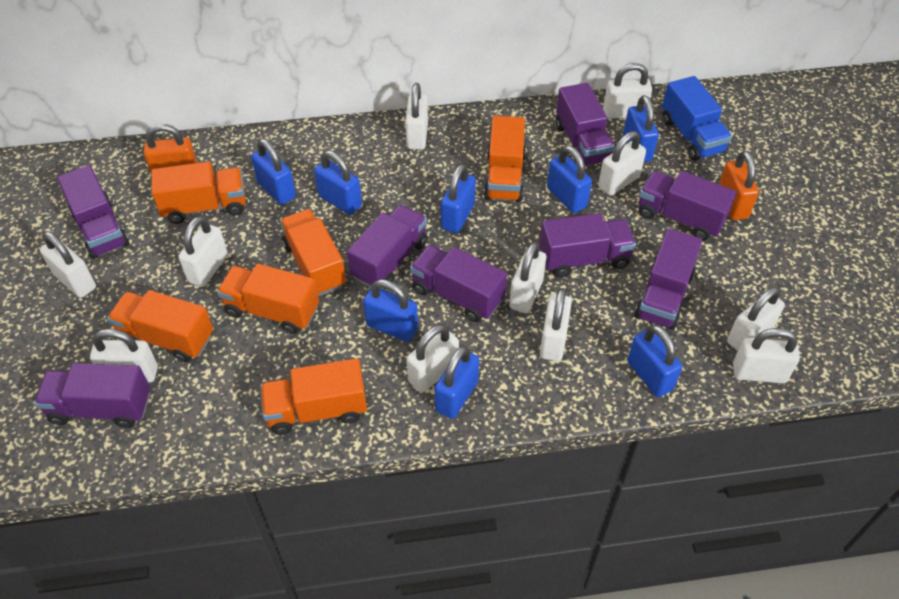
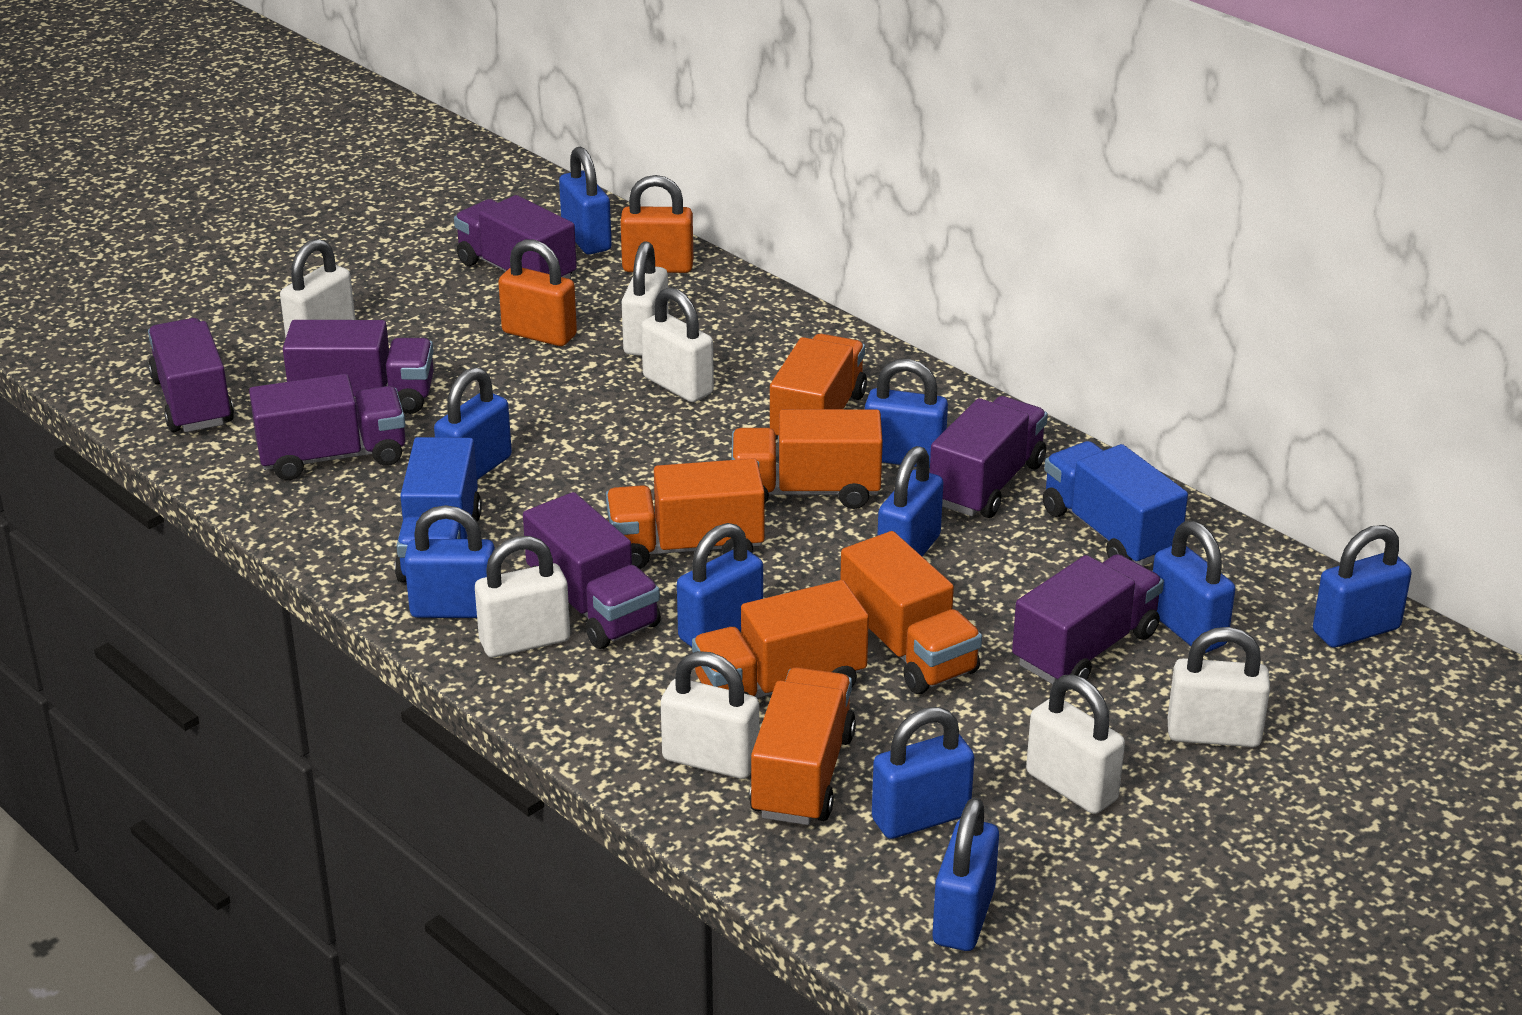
blue padlock: [251,139,296,205] [314,150,362,215] [363,279,418,342] [435,346,479,419] [441,164,476,233] [547,145,592,213] [623,95,659,162] [627,325,682,397] = 8 -> [404,505,495,618] [434,367,512,480] [559,147,612,254] [677,523,763,647] [865,359,948,469] [872,707,974,839] [878,446,943,556] [932,797,999,951] [1153,521,1235,653] [1313,525,1411,648] = 10
blue truck: [662,76,732,161] = 1 -> [395,437,482,582] [1043,441,1188,566] = 2
purple truck: [34,363,150,428] [57,165,129,259] [347,205,428,289] [410,245,507,322] [539,213,636,277] [556,83,614,166] [635,229,702,330] [639,171,737,241] = 8 -> [148,318,234,432] [249,374,405,480] [283,320,434,414] [454,195,577,279] [523,492,661,649] [930,396,1048,518] [1012,554,1164,684] = 7
white padlock: [40,231,96,298] [90,329,158,383] [178,216,228,287] [405,83,428,150] [407,324,459,393] [509,242,546,313] [540,288,572,361] [598,131,646,196] [603,63,652,119] [727,287,785,351] [733,328,800,383] = 11 -> [280,239,355,337] [475,536,570,657] [622,241,669,356] [641,287,714,402] [661,651,759,779] [1026,674,1125,814] [1168,627,1270,747] = 7

